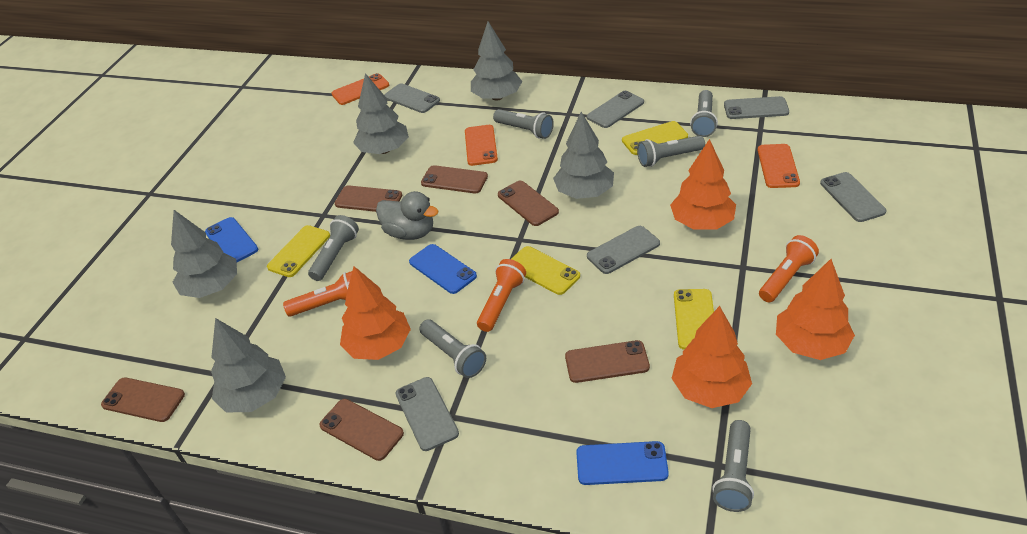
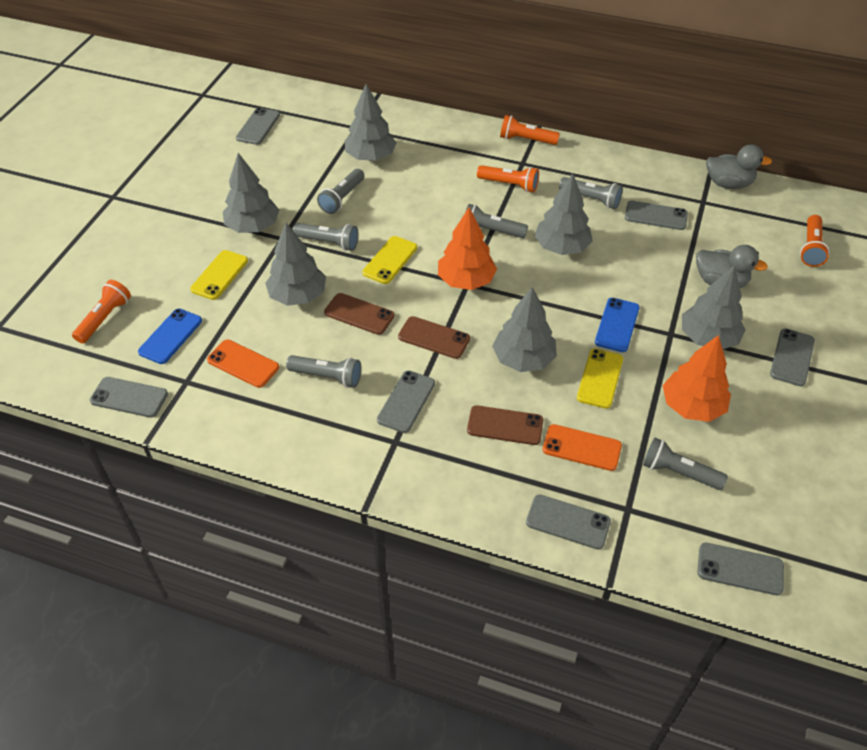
blue phone: [205,217,258,262] [409,244,477,294] [576,441,669,485] = 3 -> [138,308,202,364] [595,298,639,352] = 2
brown phone: [101,377,185,422] [319,399,404,461] [335,185,402,212] [421,165,488,193] [498,181,559,226] [565,340,650,383] = 6 -> [324,293,394,335] [398,316,470,359] [467,405,543,445] = 3
grey duck: [376,191,438,240] = 1 -> [696,245,768,288] [706,144,772,189] = 2
grey phone: [384,83,440,113] [396,377,459,451] [587,91,644,128] [587,226,660,274] [724,96,789,119] [820,172,887,222] = 6 -> [90,377,168,418] [236,108,280,145] [377,370,435,433] [526,494,611,550] [625,201,688,230] [698,543,784,595] [770,329,815,386] = 7
grey tree: [171,210,237,298] [211,318,286,412] [353,73,409,154] [471,22,522,101] [553,112,614,199] = 5 -> [223,153,279,233] [265,223,326,306] [345,84,397,161] [492,287,557,372] [534,174,593,255] [682,265,746,349] = 6
orange flashlight: [283,271,352,317] [477,259,526,332] [759,235,819,302] = 3 -> [72,280,131,344] [477,165,539,192] [500,115,560,145] [800,215,830,267] = 4
orange phone: [332,73,389,105] [465,125,498,166] [758,144,800,188] = 3 -> [207,339,279,388] [543,424,622,471] = 2
orange tree: [340,266,411,360] [670,139,736,229] [672,306,752,408] [776,259,855,360] = 4 -> [438,207,497,290] [663,335,731,422] = 2
yellow phone: [267,225,330,277] [511,246,580,295] [622,121,688,155] [674,289,714,350] = 4 -> [190,250,248,300] [363,236,417,284] [577,349,623,409] = 3

